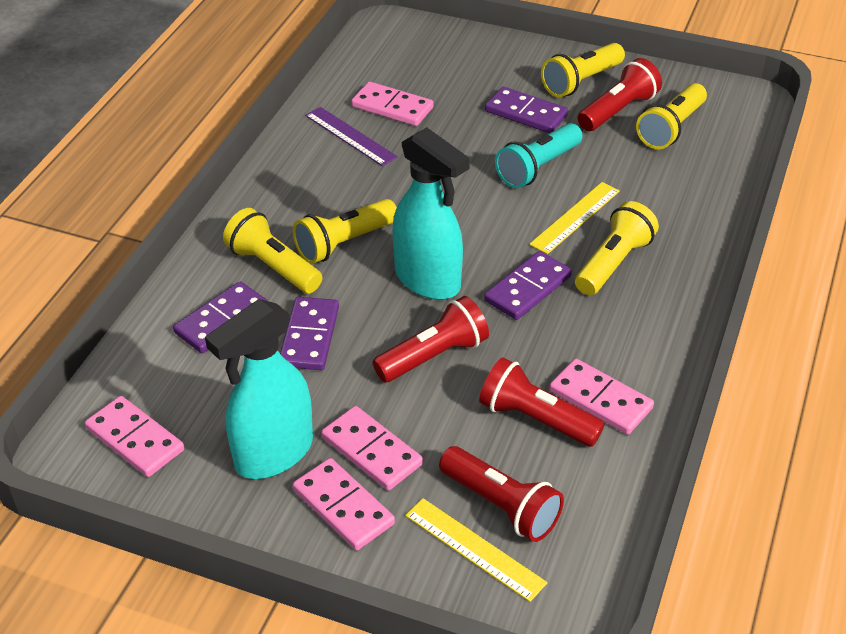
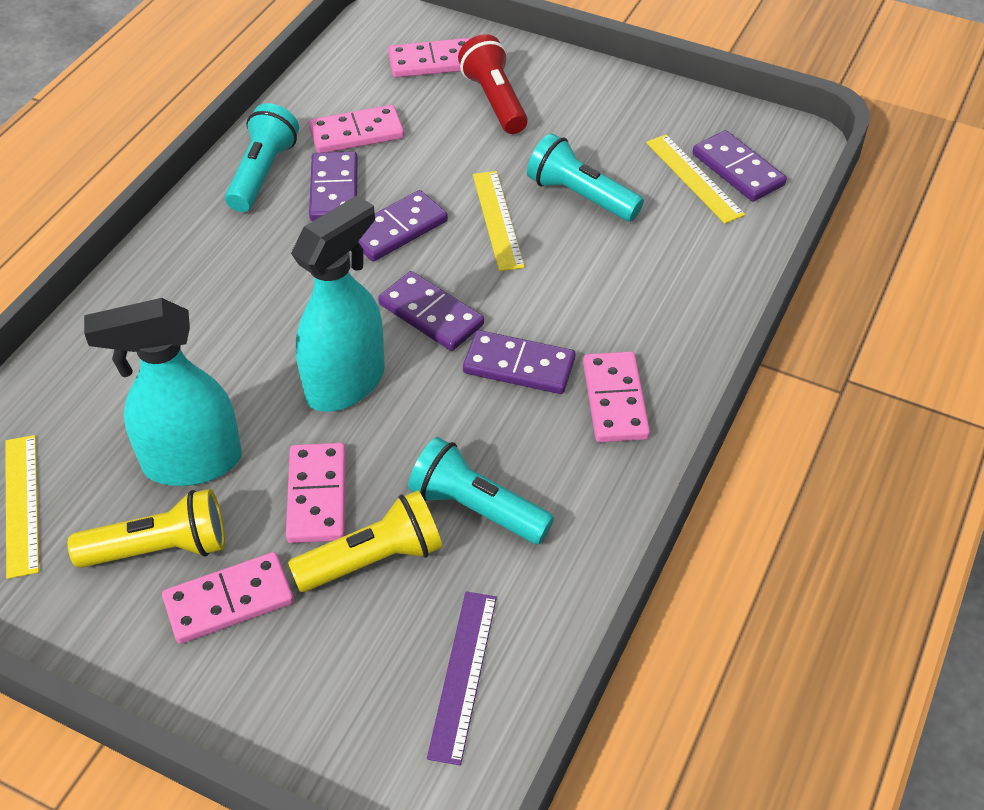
purple domino: [173,281,268,353] [280,297,339,370] [484,251,572,320] [485,87,568,133] = 4 -> [309,151,358,221] [358,190,448,262] [378,271,484,351] [463,330,576,394] [693,130,787,202] = 5
red flashlight: [373,296,489,382] [439,446,564,542] [479,357,605,447] [578,58,662,131] = 4 -> [458,34,528,134] = 1
turquoise flashlight: [495,123,582,188] = 1 -> [225,103,299,212] [408,437,554,544] [527,133,644,222] = 3
yellow flashlight: [223,208,322,294] [293,199,397,264] [541,43,625,97] [575,201,659,295] [636,83,707,149] = 5 -> [68,489,225,568] [288,490,442,592] = 2
yellow ruler: [405,498,547,602] [529,182,620,254] = 2 -> [5,435,39,579] [473,171,525,271] [646,134,745,224] = 3

